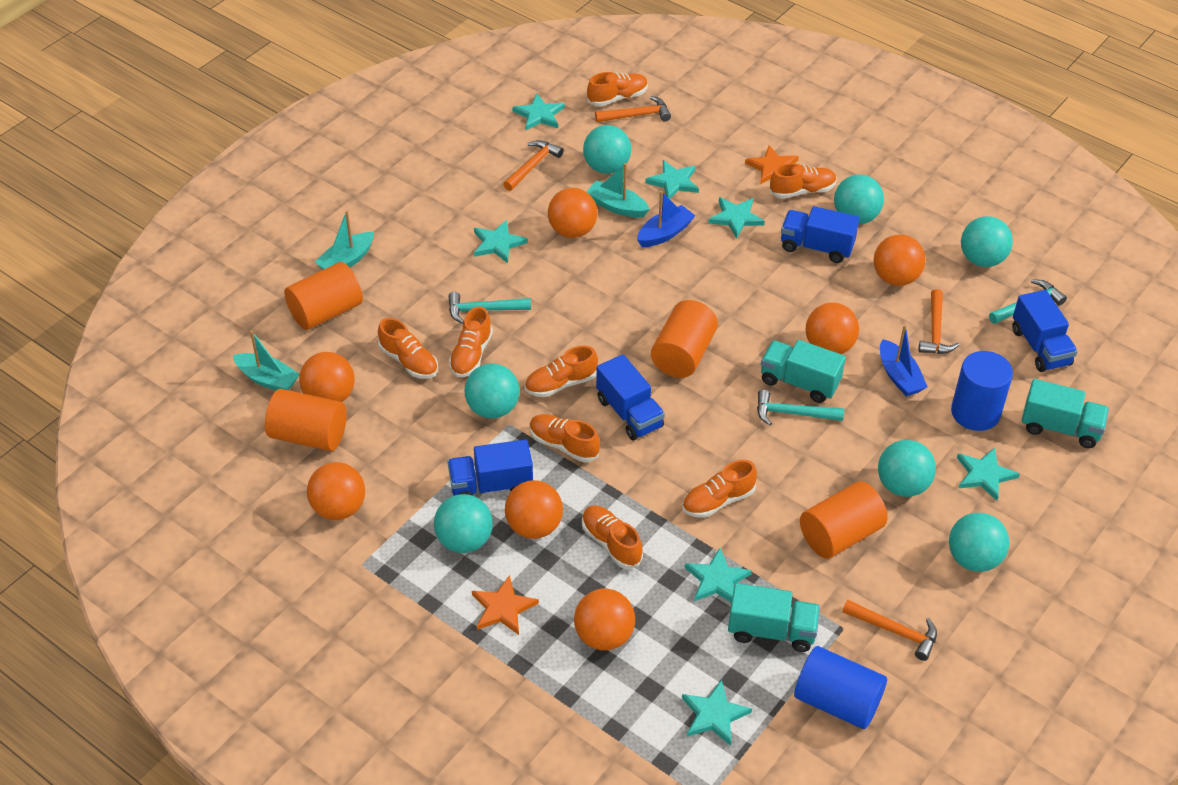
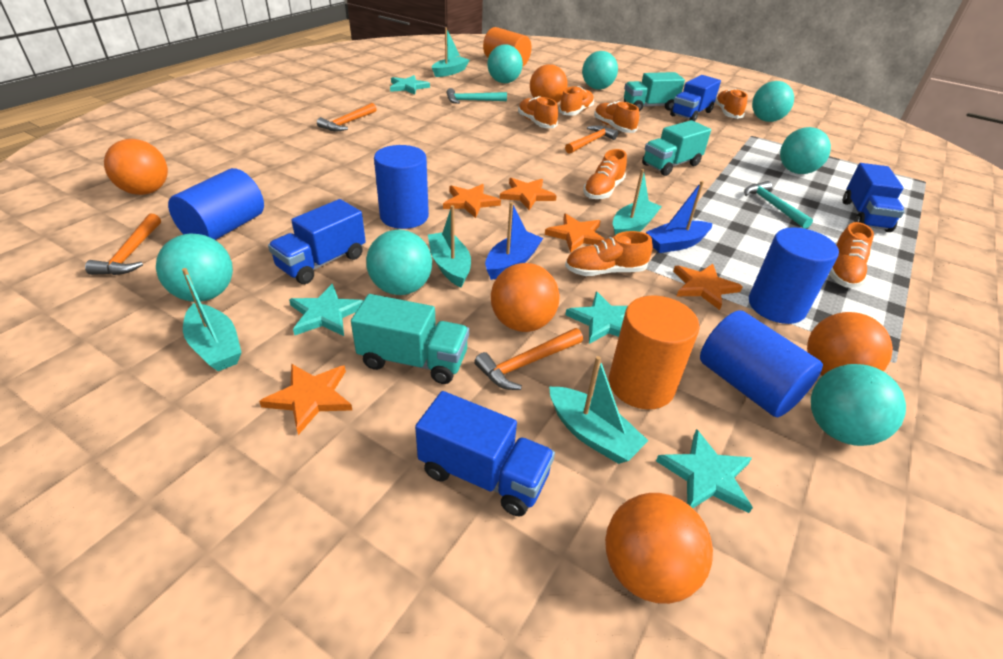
blue cylinder: [794,646,887,729] [951,351,1013,431] = 2 -> [168,168,264,240] [374,145,429,229] [700,310,823,418] [749,227,839,324] = 4
orange ball: [299,352,355,402] [307,462,365,520] [505,480,563,539] [548,188,598,238] [574,589,635,650] [806,303,859,354] [873,234,926,286] = 7 -> [104,139,168,195] [491,263,560,332] [530,64,568,103] [605,493,713,604] [807,312,893,376] = 5
orange cylinder: [265,389,347,451] [284,262,363,330] [651,300,718,378] [800,481,887,559] = 4 -> [483,27,532,67] [609,296,700,409] = 2
orange shoe: [378,318,438,379] [449,306,493,377] [525,346,598,397] [530,414,600,462] [582,505,643,569] [587,72,648,106] [682,460,757,518] [770,163,837,198] = 8 -> [518,96,558,128] [559,86,594,116] [565,231,653,276] [583,149,627,200] [594,101,639,133] [715,89,748,119] [829,222,874,288] = 7
orange star: [472,575,539,635] [745,145,799,184] = 2 -> [259,364,352,435] [443,184,501,218] [500,178,557,210] [545,214,605,253] [673,264,743,310] = 5
turquoise boat: [233,330,300,390] [315,211,374,270] [586,163,650,218] = 3 -> [182,268,242,371] [428,205,471,287] [432,28,469,77] [549,356,648,464] [613,169,662,235] = 5
turquoise hammer: [448,292,531,324] [757,389,844,425] [989,280,1067,324] = 3 -> [446,88,507,104] [744,181,813,229] = 2
turquoise star: [474,220,528,263] [512,94,565,130] [645,160,699,199] [682,680,752,746] [685,548,752,603] [708,197,765,238] [957,447,1020,501] = 7 -> [289,284,364,336] [390,75,430,95] [565,292,628,344] [656,429,753,513] = 4

